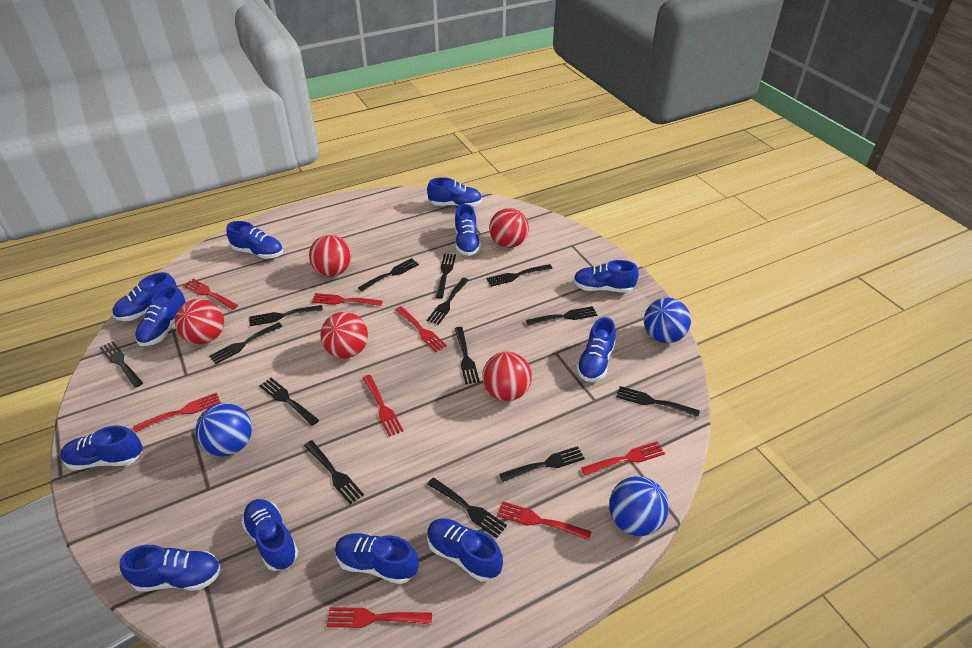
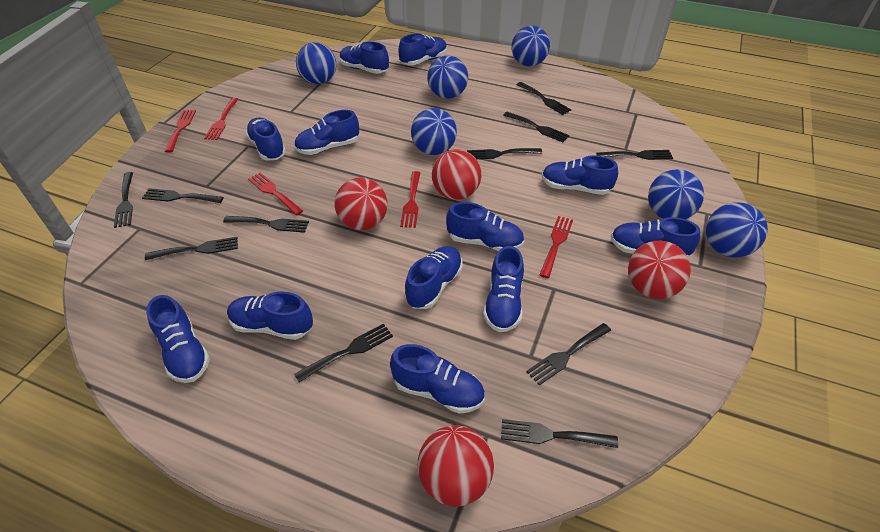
black fork: [100,341,143,388] [209,322,283,364] [249,305,323,326] [259,378,319,426] [304,440,364,505] [358,258,419,292] [427,278,469,325] [427,478,507,538] [435,254,456,299] [454,327,480,384] [486,264,552,287] [499,446,585,482] [526,306,597,326] [616,386,700,417] = 14 -> [114,172,133,228] [142,188,223,203] [145,237,238,260] [223,216,309,233] [294,323,393,382] [467,148,542,159] [501,419,618,448] [503,112,570,142] [516,82,571,115] [526,323,611,385] [596,150,673,160] = 11
blue ball: [195,403,252,457] [609,476,669,536] [644,298,691,343] = 3 -> [296,42,336,85] [411,108,457,155] [427,56,468,99] [511,26,550,66] [648,169,704,219] [706,202,768,258] = 6
red ball: [175,299,224,344] [309,235,351,277] [320,312,368,359] [482,352,532,401] [489,208,529,248] = 5 -> [335,177,388,230] [417,425,494,507] [432,149,481,200] [628,241,691,299] = 4
red fork: [133,392,221,432] [183,279,238,310] [311,293,383,306] [326,607,432,628] [363,375,404,437] [396,306,447,352] [497,501,591,541] [581,441,665,476] = 8 -> [165,110,196,152] [204,98,239,140] [248,173,303,216] [400,171,421,228] [539,216,573,278] = 5

